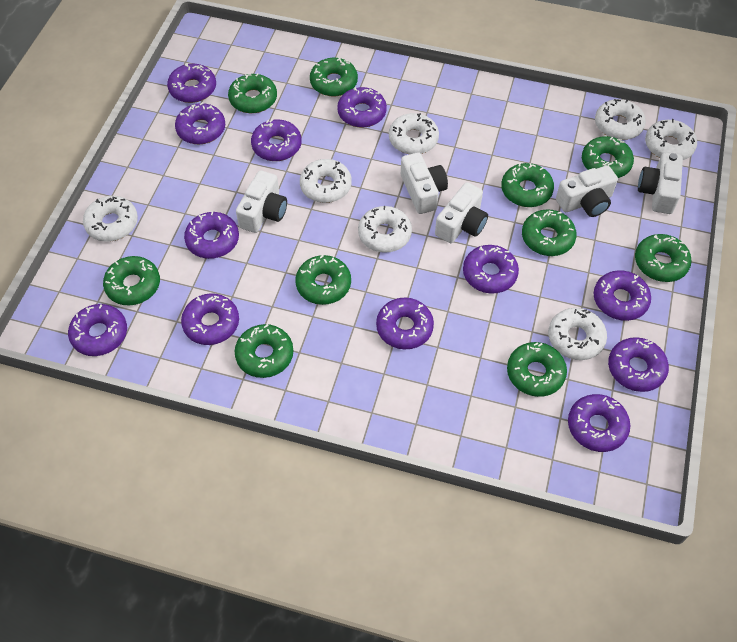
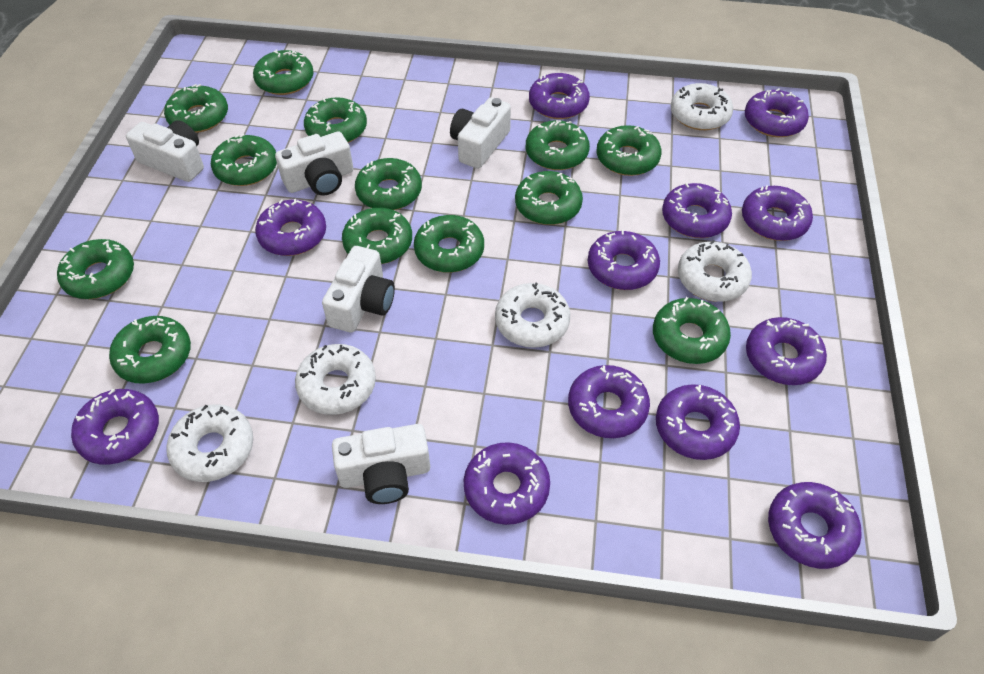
green donut: [103,256,160,305] [228,73,277,113] [235,324,293,378] [295,255,351,305] [310,58,358,96] [501,163,554,207] [507,342,567,397] [522,209,577,256] [582,136,634,178] [635,234,692,282] = 10 -> [57,239,134,299] [109,316,191,384] [164,84,228,133] [211,134,277,186] [253,50,313,95] [304,97,367,143] [342,208,412,264] [355,158,422,210] [414,215,484,273] [515,171,583,225] [526,120,590,170] [596,125,661,176] [653,297,731,364] = 13
white donut: [83,196,138,242] [300,159,352,203] [358,206,412,253] [389,113,439,154] [548,308,607,360] [595,99,646,140] [645,119,697,160] = 7 -> [166,405,253,482] [295,344,376,415] [495,283,570,348] [670,83,733,130] [678,240,752,302] = 5

